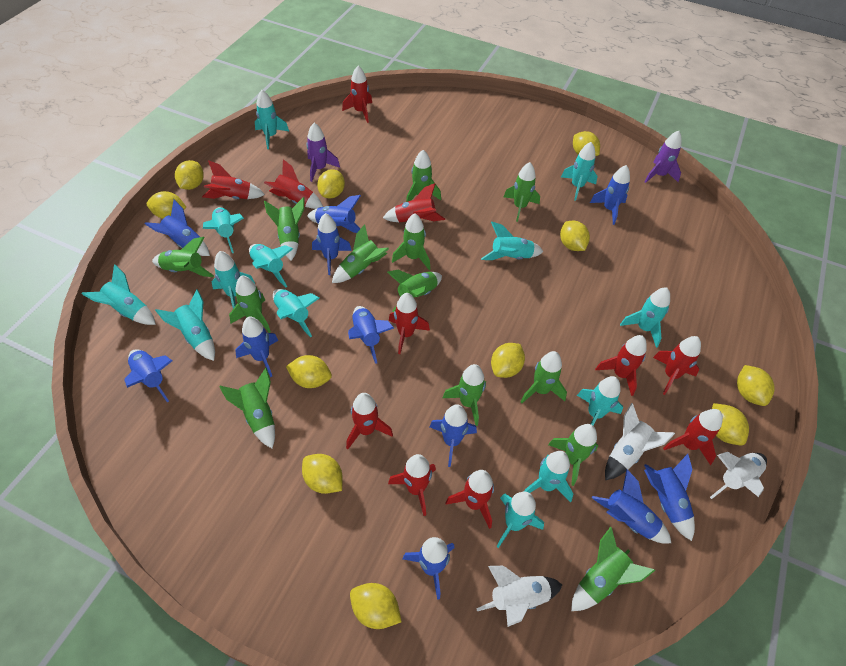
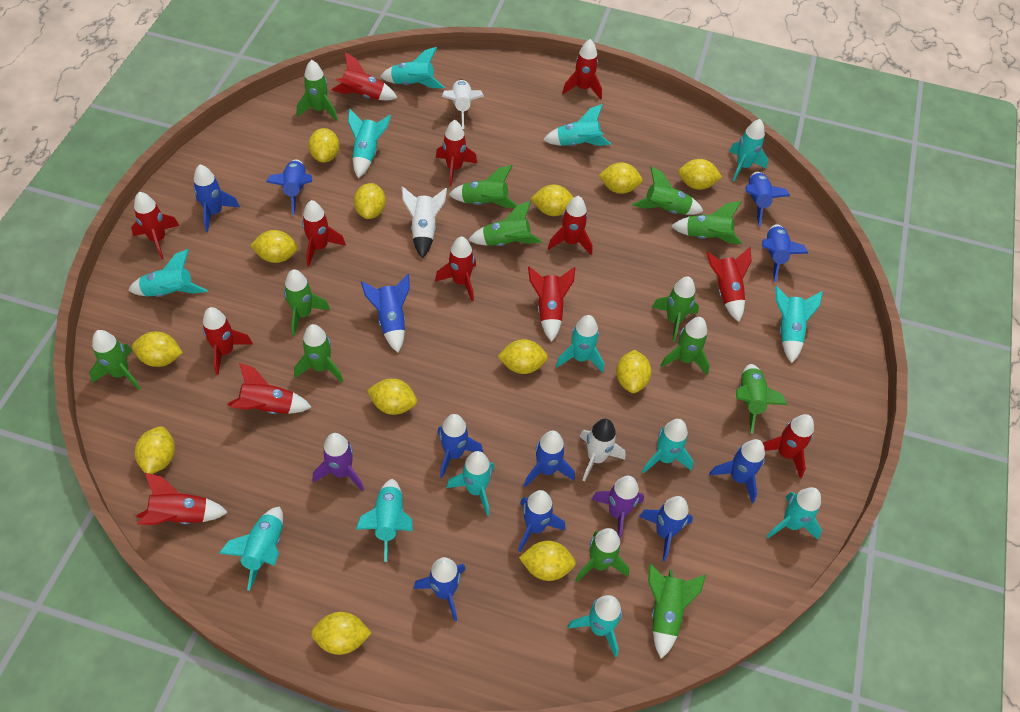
red rocket: [202,160,265,199] [264,159,323,209] [342,66,372,123] [346,393,393,449] [383,183,445,222] [388,454,436,516] [389,293,430,354] [446,470,494,529] [595,335,647,396] [653,336,701,395] [663,409,723,465] = 11 -> [131,192,179,259] [136,473,228,525] [202,307,253,375] [228,363,311,414] [302,200,346,266] [332,52,397,100] [435,236,476,301] [436,120,477,186] [528,266,575,342] [548,196,592,255] [562,39,602,99] [706,247,752,322] [763,414,814,478] = 13
yellow lemon: [147,191,186,219] [175,160,204,190] [286,355,332,388] [302,454,343,494] [317,169,345,199] [350,583,402,629] [491,343,525,378] [560,221,590,251] [573,131,600,156] [712,403,749,445] [737,365,775,406] = 11 -> [132,332,183,367] [135,426,175,474] [250,230,298,263] [308,128,339,162] [311,612,371,655] [354,183,386,219] [367,379,417,415] [497,339,548,374] [519,541,576,581] [531,185,574,216] [599,162,643,194] [616,350,652,393] [678,159,722,190] = 13

